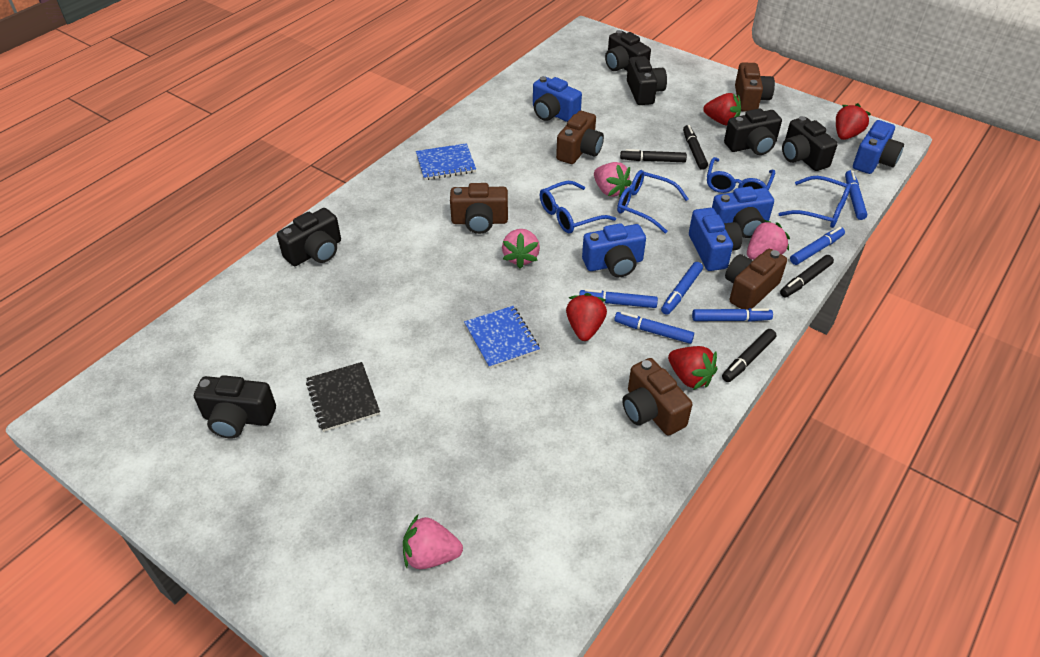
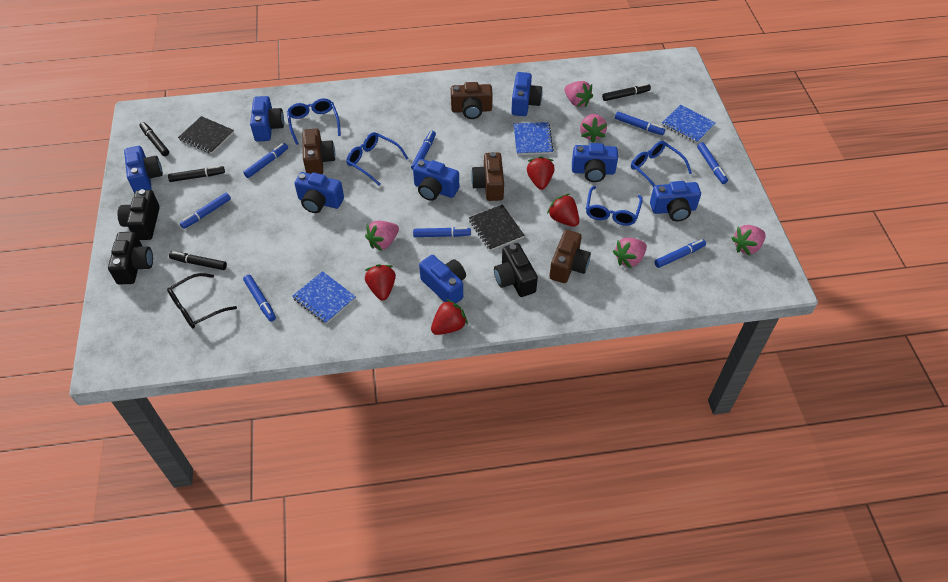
black camera: [194,375,276,439] [277,208,341,266] [605,30,651,71] [627,56,667,105] [724,108,782,155] [782,116,838,171] = 6 -> [108,232,153,284] [118,189,160,240] [494,243,538,297] = 3
black glasses: none = 0 -> [167,273,237,329] = 1
black notebook: [306,362,380,432] = 1 -> [178,116,234,154] [469,204,525,251] = 2
blue camera: [533,76,582,122] [582,223,646,277] [689,208,742,271] [712,186,774,238] [853,120,904,174] = 5 -> [124,146,163,193] [250,96,284,142] [294,172,344,213] [413,159,459,201] [419,255,466,303] [511,72,543,116] [572,143,618,182] [650,181,701,221] = 8
blue marker: [579,289,658,308] [614,312,694,344] [661,262,703,315] [692,308,773,322] [790,227,845,265] [845,170,867,220] = 6 -> [180,193,231,229] [243,143,288,178] [243,275,276,321] [411,131,436,170] [413,227,471,237] [615,112,665,135] [654,239,706,268] [697,142,728,184] = 8
blue notebook: [416,143,476,180] [464,306,540,369] = 2 -> [292,271,356,324] [513,122,554,155] [662,105,716,143] = 3
brown camera: [450,183,508,234] [556,111,604,164] [622,358,692,436] [725,249,787,310] [735,62,775,112] = 5 -> [302,129,335,174] [451,82,493,119] [471,152,504,201] [549,230,591,283] = 4
pink strawberry: [403,515,463,569] [502,229,540,269] [594,162,632,197] [747,220,790,260] = 4 -> [365,221,399,251] [564,81,593,107] [580,114,607,143] [613,237,647,269] [731,225,766,256] = 5

